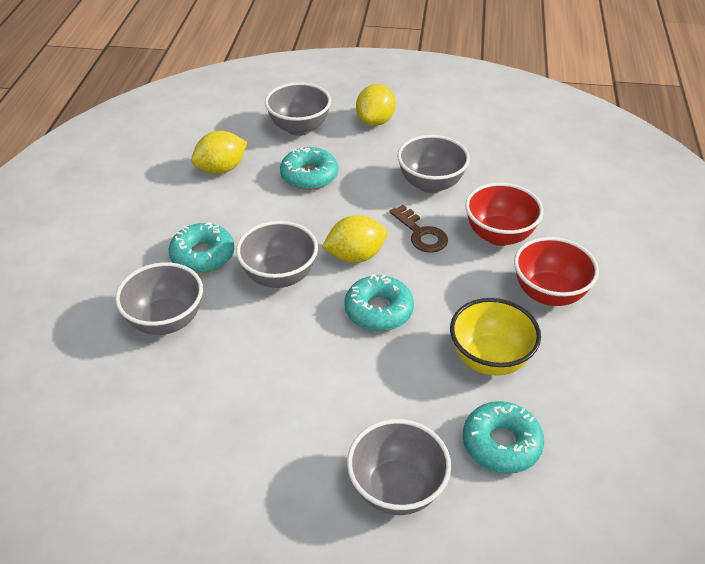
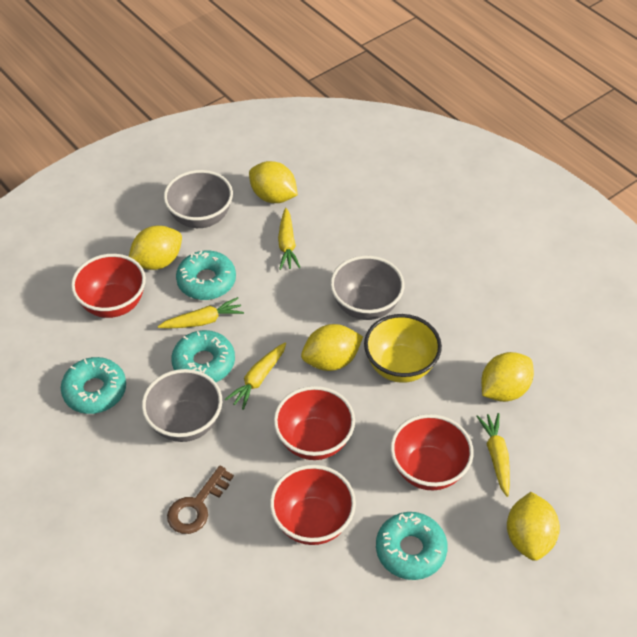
grey bowl: [115,262,203,335] [236,221,318,288] [265,82,331,136] [347,419,451,515] [397,135,470,193] = 5 -> [142,369,222,442] [164,170,233,228] [330,256,404,320] = 3
red bowl: [465,183,544,246] [514,237,599,306] = 2 -> [71,254,146,318] [270,465,356,545] [274,386,355,460] [390,414,474,490] = 4
yellow carrot: none = 0 -> [158,297,244,329] [225,343,286,410] [278,208,301,270] [476,413,510,497] = 4
yellow lemon: [191,131,247,174] [322,215,387,263] [356,84,396,126] = 3 -> [129,226,182,270] [249,161,298,203] [301,324,363,371] [481,352,534,402] [507,492,560,561] = 5

